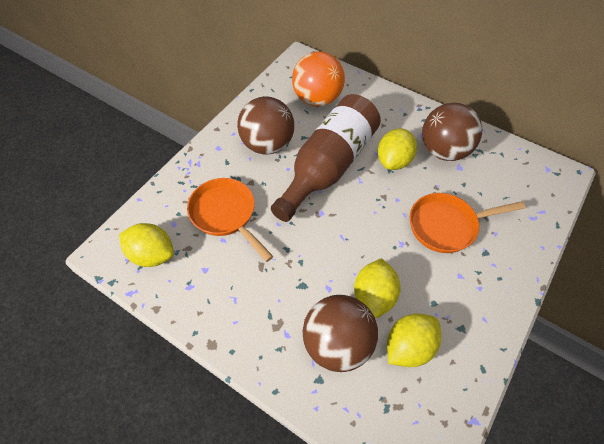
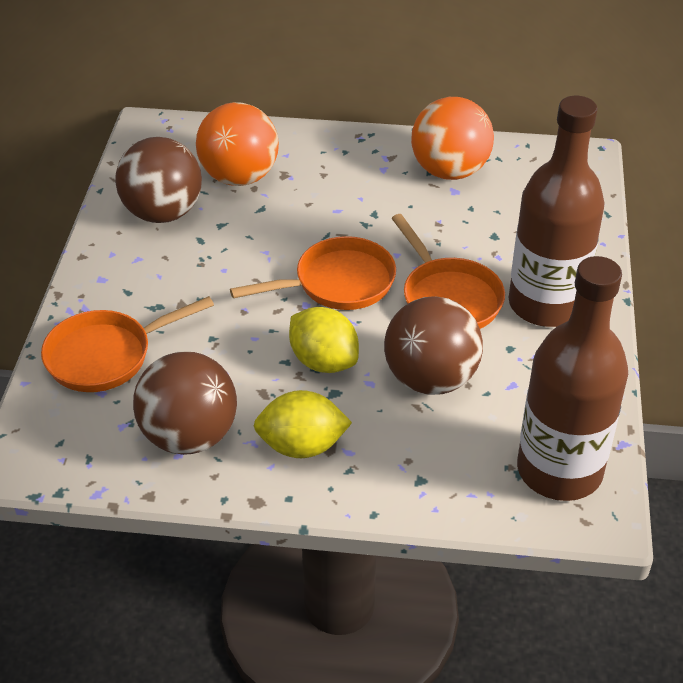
brown bottle: [271,94,381,222] = 1 -> [508,96,605,327] [517,256,628,501] = 2
orange ball: [292,51,345,107] = 1 -> [196,102,279,186] [411,97,494,180] = 2
orange pan: [187,178,273,262] [410,193,525,253] = 2 -> [41,296,214,392] [230,236,396,310] [391,214,505,329] = 3
yellow lemon: [119,223,174,267] [354,258,401,318] [378,128,417,170] [387,314,441,367] = 4 -> [254,390,352,458] [289,307,359,373] = 2

